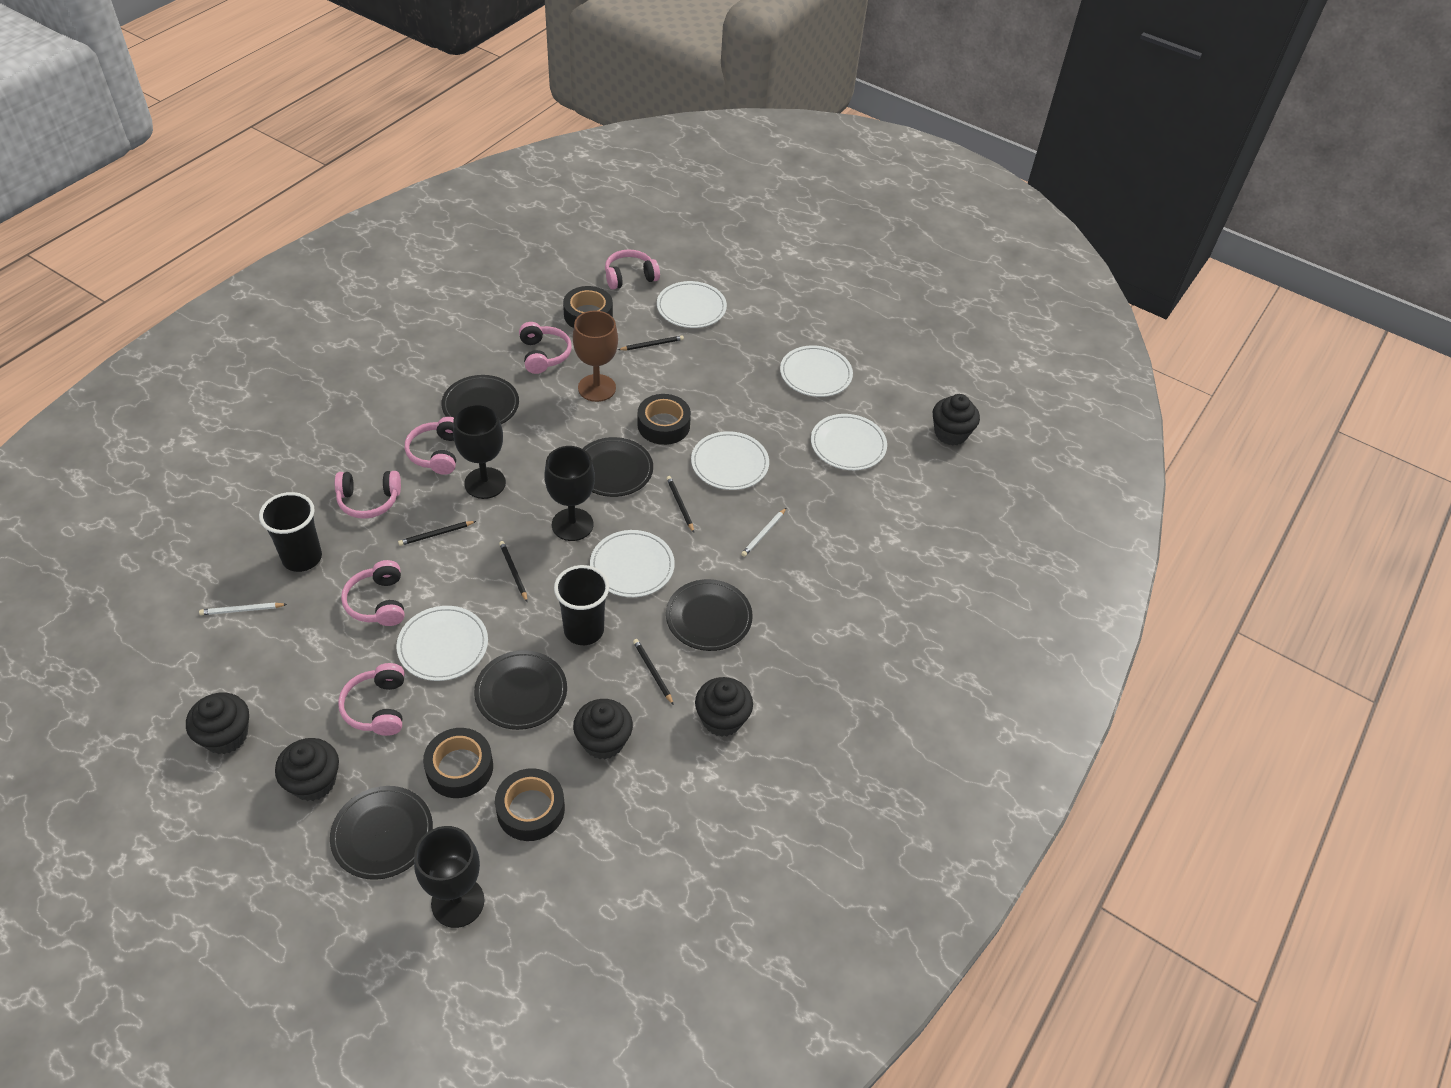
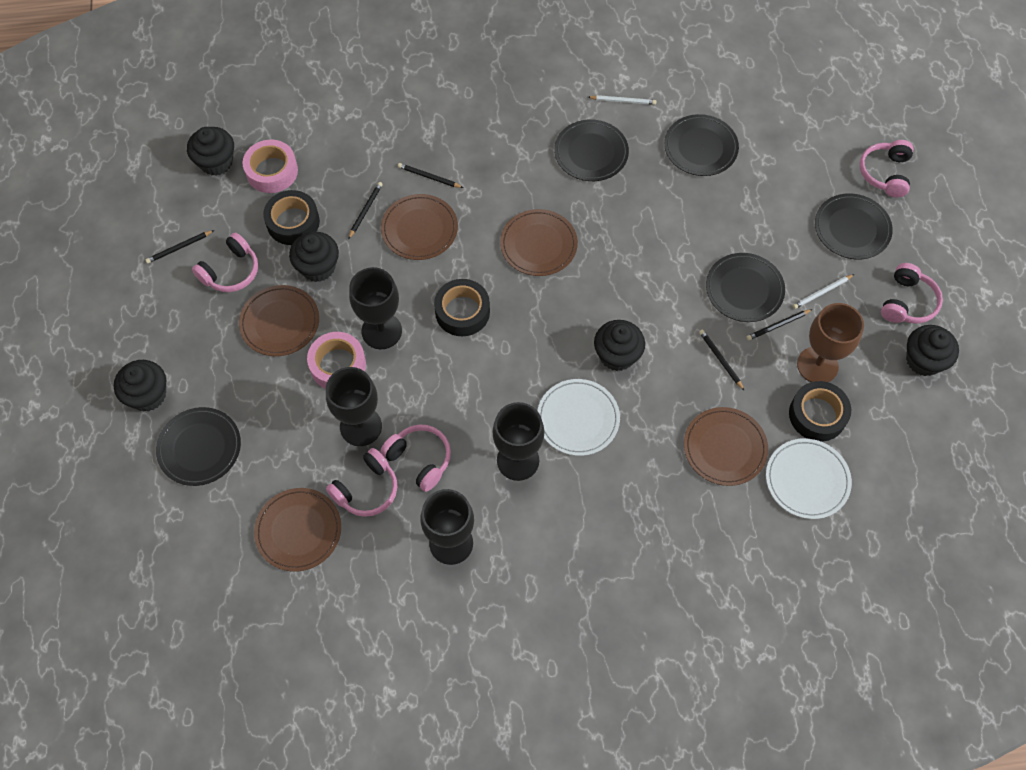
black cup: [259,492,322,572] [554,565,609,645] = 2 -> none = 0
black goblet: [414,826,484,928] [453,404,506,499] [544,446,595,541] = 3 -> [326,367,382,446] [349,267,402,349] [421,489,474,565] [493,402,544,481] = 4
black tape: [423,728,493,798] [495,768,565,841] [563,286,613,328] [638,394,691,445] = 4 -> [263,190,320,245] [434,279,490,336] [789,381,851,442] = 3
brown plate: none = 0 -> [239,285,319,356] [254,488,341,572] [381,194,458,260] [500,209,578,276] [684,407,768,486] = 5
pink headphones: [335,471,401,519] [338,663,404,736] [341,560,405,626] [405,417,456,475] [519,322,572,374] [605,249,660,289] = 6 -> [192,232,258,292] [326,448,397,517] [380,424,451,492] [859,140,913,197] [881,263,943,323] = 5
pink tape: none = 0 -> [243,140,298,193] [307,332,366,389] = 2
white plate: [396,606,488,681] [590,530,675,597] [657,281,727,328] [691,431,769,490] [780,345,853,397] [811,414,887,470] = 6 -> [537,379,620,456] [766,438,852,519] = 2

